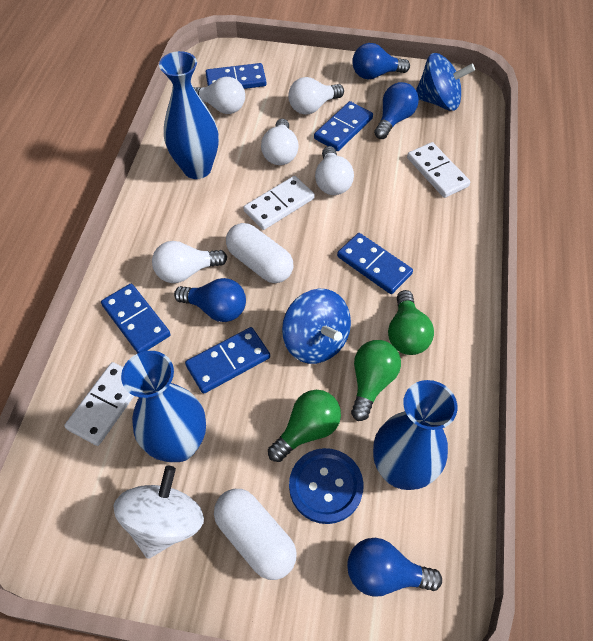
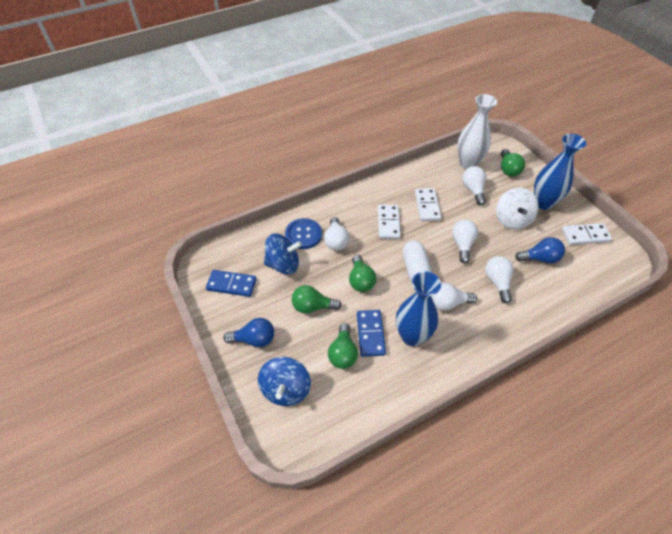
blue domino: [101,284,171,353] [185,327,270,394] [206,63,266,89] [314,101,373,151] [337,233,413,294] = 5 -> [206,270,257,297] [357,310,386,357] = 2
blue light bulb: [174,278,246,322] [347,538,442,597] [352,43,410,79] [374,82,419,139] = 4 -> [223,318,274,348] [515,237,565,263] = 2
blue vase: [121,351,206,462] [159,51,219,179] [373,380,457,490] = 3 -> [396,271,441,346] [534,134,586,210] = 2
green light bulb: [268,390,341,462] [351,340,401,421] [388,290,434,355] = 3 -> [292,285,342,313] [328,323,358,369] [349,255,376,292] [501,149,525,176] = 4
white capsule: [214,489,297,580] [226,223,293,283] = 2 -> [403,241,432,282] = 1
white vase: none = 0 -> [457,94,497,169] = 1

